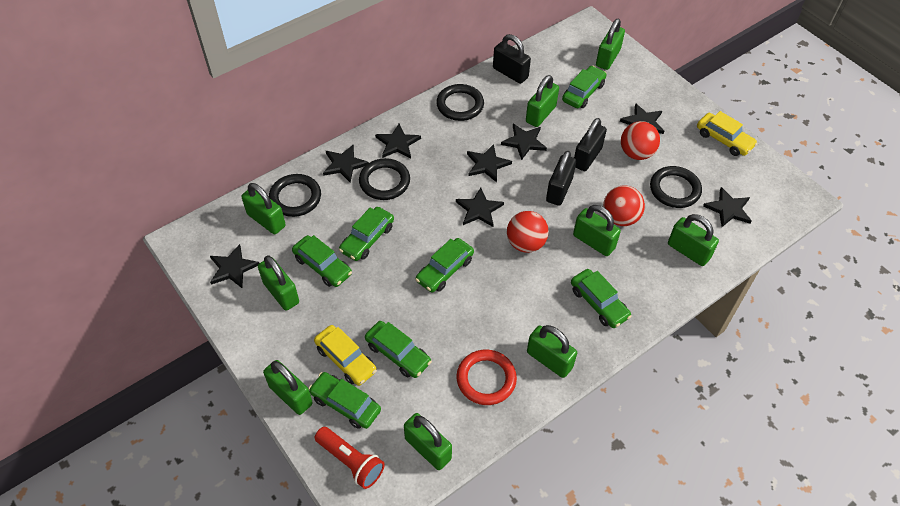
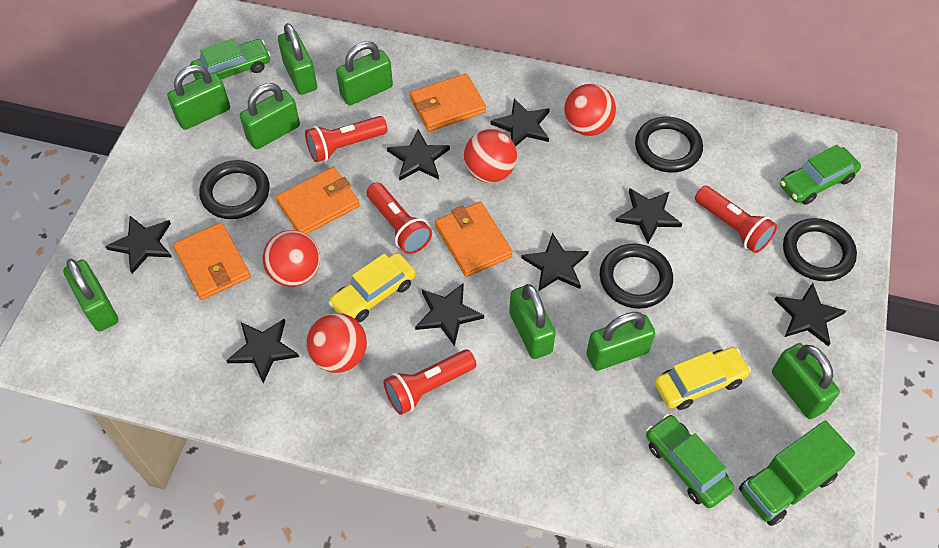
black padlock: [493,34,531,84] [546,151,576,206] [574,118,607,171] = 3 -> none = 0
green car: [292,235,352,287] [308,372,381,429] [339,207,394,261] [365,321,432,378] [415,238,474,293] [562,66,607,108] [571,269,632,328] = 7 -> [190,38,271,80] [646,414,734,508] [780,145,861,205] = 3
green padlock: [241,183,286,234] [258,255,299,311] [263,360,313,415] [404,413,452,470] [526,75,559,127] [527,325,577,378] [573,205,621,256] [596,19,625,70] [668,214,719,266] = 9 -> [63,259,118,332] [167,65,230,130] [240,83,300,149] [278,23,317,95] [336,41,393,105] [509,284,556,359] [586,312,655,371] [772,343,840,419] = 8
green truck: none = 0 -> [739,421,855,526] = 1
orange wallet: none = 0 -> [173,222,251,300] [276,167,360,234] [410,73,486,132] [435,202,513,277] = 4
red ball: [507,211,549,253] [603,186,645,226] [621,121,660,160] = 3 -> [263,230,320,287] [307,313,367,373] [464,129,517,183] [564,84,616,136] = 4
red flashlight: [315,427,385,489] = 1 -> [305,116,388,162] [367,182,432,254] [384,350,476,415] [695,186,777,253] = 4
red ring: [457,350,517,405] = 1 -> none = 0

